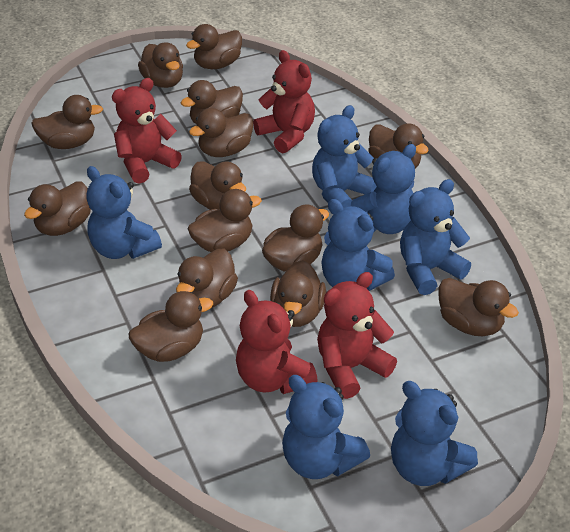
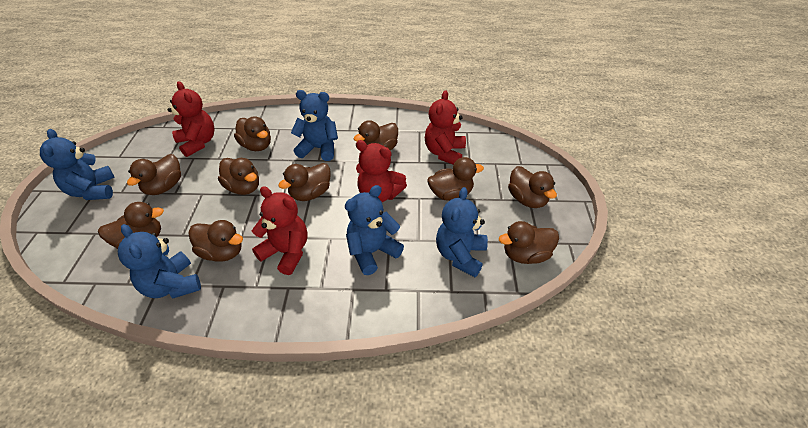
blue teddy bear: [86,166,162,259] [282,375,370,479] [312,105,377,208] [321,199,395,291] [350,144,416,234] [391,381,478,486] [400,179,471,295] = 7 -> [40,129,115,200] [118,224,201,298] [291,90,338,161] [345,185,404,275] [436,187,488,277] = 5
brown duck: [24,182,91,236] [31,95,103,149] [129,291,213,362] [138,42,183,88] [176,249,238,308] [181,80,243,124] [186,24,242,69] [187,189,262,252] [189,108,253,157] [189,161,246,210] [262,204,329,272] [270,260,326,327] [368,123,429,168] [438,278,519,336] = 14 -> [98,202,164,249] [127,154,181,195] [188,220,243,262] [218,158,259,195] [234,116,271,151] [278,163,331,201] [354,120,398,150] [427,157,484,201] [499,221,559,264] [508,166,557,208] = 10

